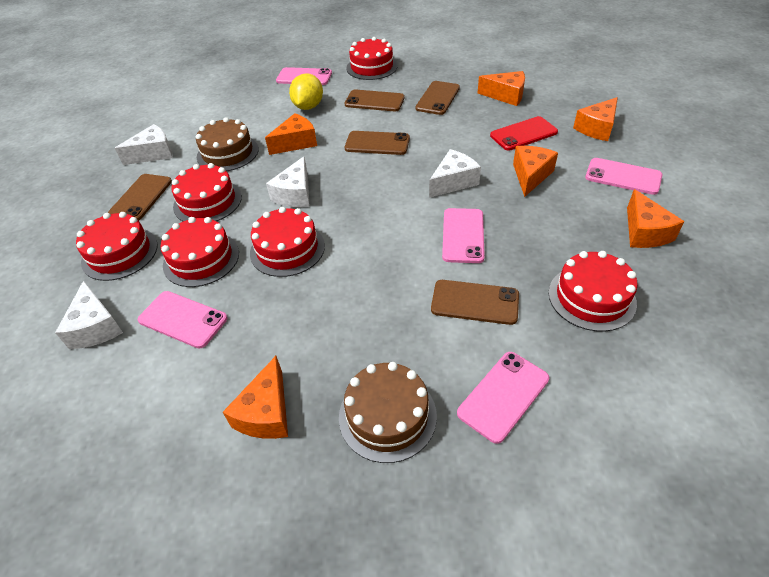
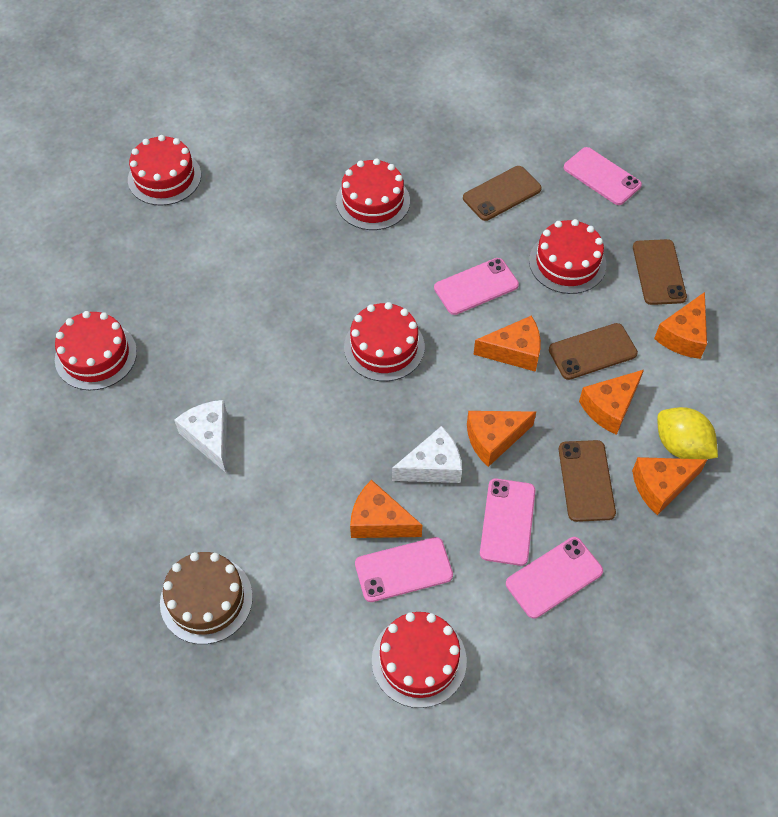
brown cake: [196,117,259,171] [339,362,437,463] = 2 -> [160,552,253,644] = 1
brown phone: [108,174,172,220] [344,90,405,111] [344,131,410,155] [415,81,460,115] [431,280,519,325] = 5 -> [463,166,542,221] [549,323,638,380] [559,440,616,522] [633,239,687,305] = 4
red phone: [490,116,558,150] = 1 -> none = 0
white cheese: [55,281,123,349] [115,124,173,165] [266,156,310,207] [429,149,481,198] = 4 -> [174,400,227,472] [392,426,462,483] = 2

